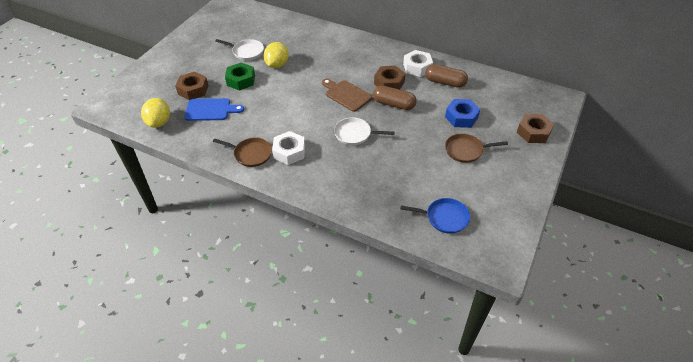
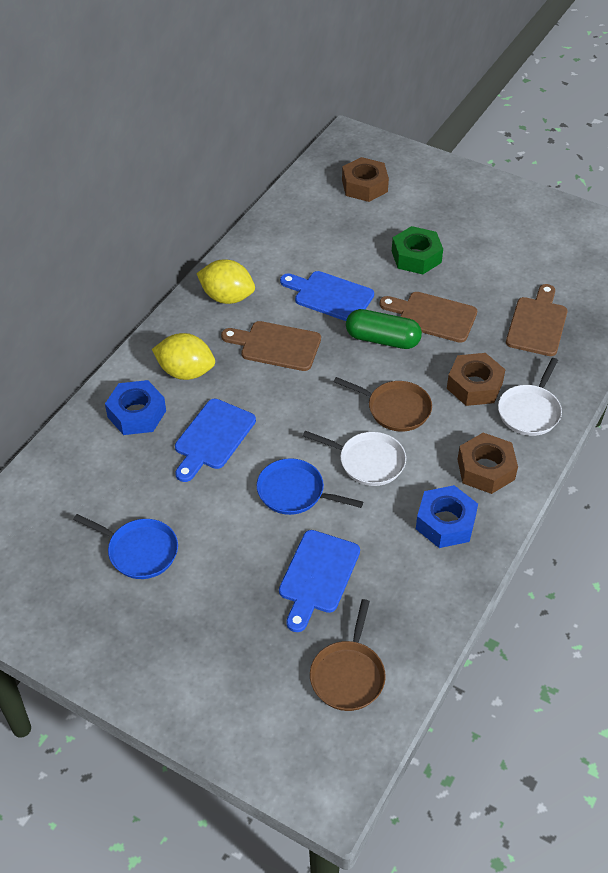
blue cutting board: [185,98,244,121] = 1 -> [175,399,256,482] [279,530,360,632] [280,271,374,321] = 3
blue nut: [445,99,480,128] = 1 -> [105,380,166,435] [416,485,478,548] = 2
blue pan: [400,198,470,234] = 1 -> [73,514,178,579] [257,458,363,515] = 2
brown capsule: [373,85,417,110] [425,64,468,88] = 2 -> none = 0
brown cutting board: [322,79,372,112] = 1 -> [221,321,321,371] [379,292,477,343] [506,284,568,356] = 3
green capsule: none = 0 -> [346,309,422,349] = 1
white nut: [272,131,305,165] [403,50,433,77] = 2 -> none = 0

